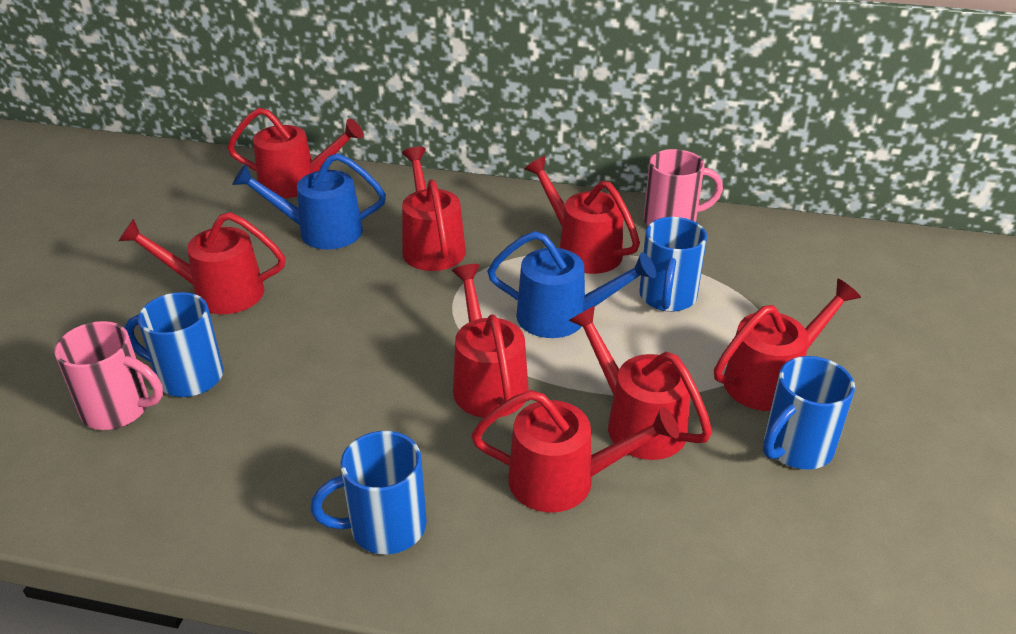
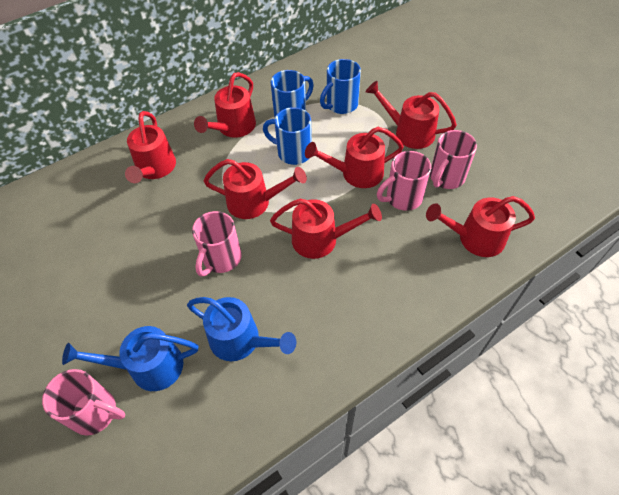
blue mug: [124,292,223,397] [310,431,427,554] [639,217,707,312] [763,356,855,470] = 4 -> [263,107,312,165] [271,70,314,117] [320,59,361,114] = 3
pink mug: [54,321,163,430] [644,149,723,226] = 2 -> [42,369,125,436] [192,211,242,276] [377,151,431,211] [430,130,477,189] = 4
red watering can: [119,212,285,314] [227,108,364,198] [402,146,466,271] [452,264,529,418] [471,390,679,512] [525,156,640,274] [568,306,712,460] [714,279,861,411] = 8 -> [125,111,176,183] [194,72,256,138] [204,159,307,219] [270,199,382,259] [305,127,404,188] [366,81,457,149] [426,196,535,257] = 7

